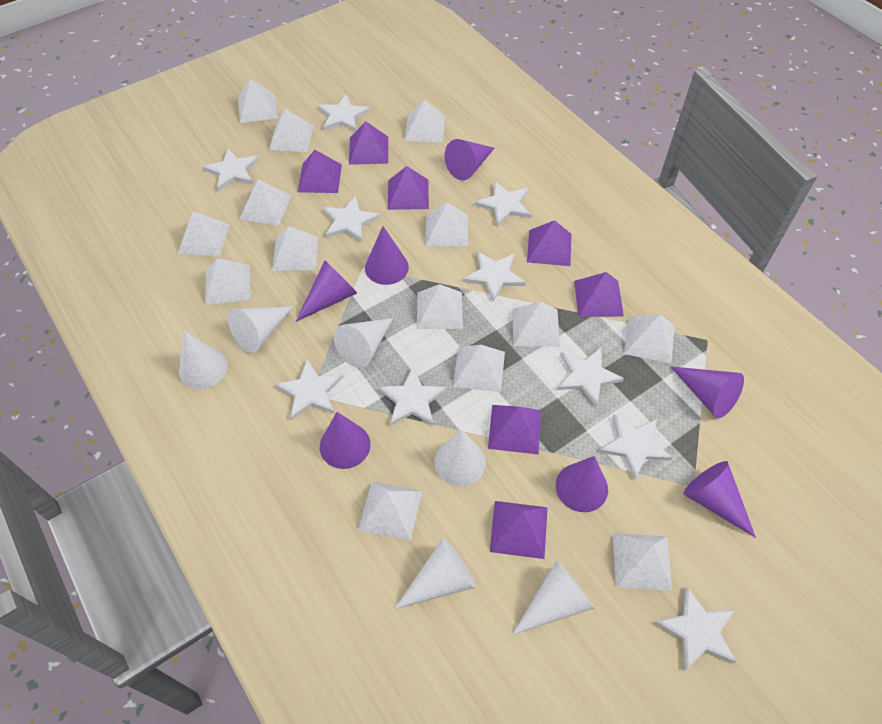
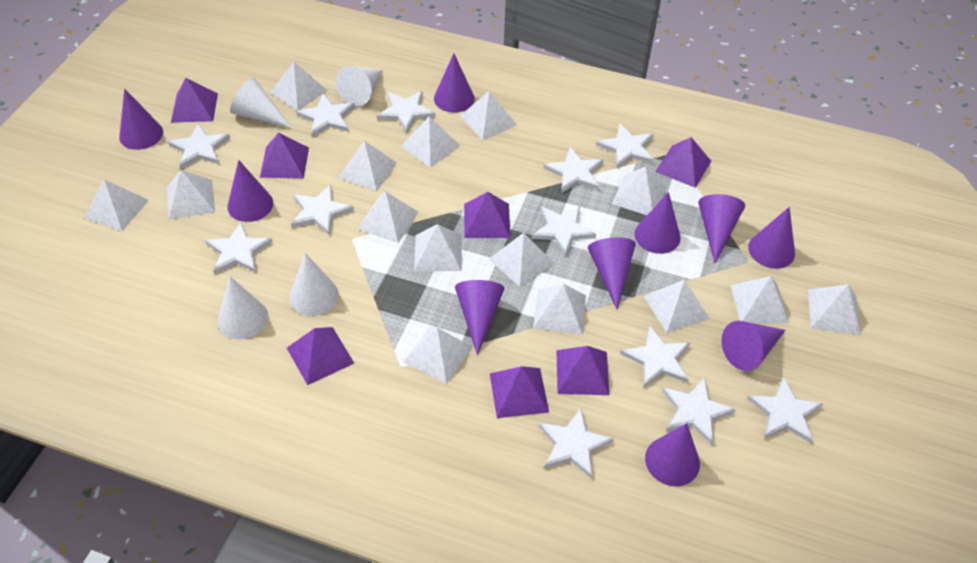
purple cone: [295,261,357,322] [320,412,371,469] [365,226,409,285] [444,139,494,180] [556,456,608,512] [670,366,744,418] [684,461,756,538] = 7 -> [119,89,163,150] [227,160,273,222] [434,53,475,113] [455,280,504,355] [588,238,636,309] [634,192,681,254] [645,423,700,486] [698,194,745,263] [721,321,785,371] [748,207,795,269] = 10
white cone: [179,331,227,389] [228,306,294,353] [334,318,393,368] [395,539,476,609] [435,429,486,486] [512,560,595,635] = 6 -> [218,276,268,339] [230,78,292,128] [290,253,339,316] [336,66,383,106] = 4
white pyramid: [178,211,230,257] [205,258,251,305] [238,79,278,123] [239,179,291,225] [269,109,313,152] [272,226,318,271] [358,482,422,541] [404,99,445,143] [417,284,463,329] [426,202,468,246] [453,345,505,392] [512,302,560,347] [613,533,672,591] [624,314,675,363] = 14 -> [84,179,149,231] [167,170,215,220] [270,62,328,111] [338,141,397,191] [357,191,418,243] [400,116,460,167] [404,326,473,384] [414,224,462,271] [460,91,517,140] [489,233,554,287] [533,284,586,334] [612,167,667,215] [644,279,710,333] [731,276,789,324] [808,284,861,335] = 15
white star: [203,148,259,191] [275,359,344,420] [318,94,370,132] [323,196,380,242] [378,367,447,426] [463,251,526,302] [475,181,532,227] [557,347,624,407] [599,414,673,479] [655,587,737,670] = 10 -> [168,123,230,169] [205,222,273,274] [291,185,354,235] [296,94,355,137] [377,91,435,132] [531,206,596,256] [539,408,614,479] [544,147,604,193] [596,123,654,168] [621,326,690,388] [662,377,736,445] [748,378,823,444] = 12

